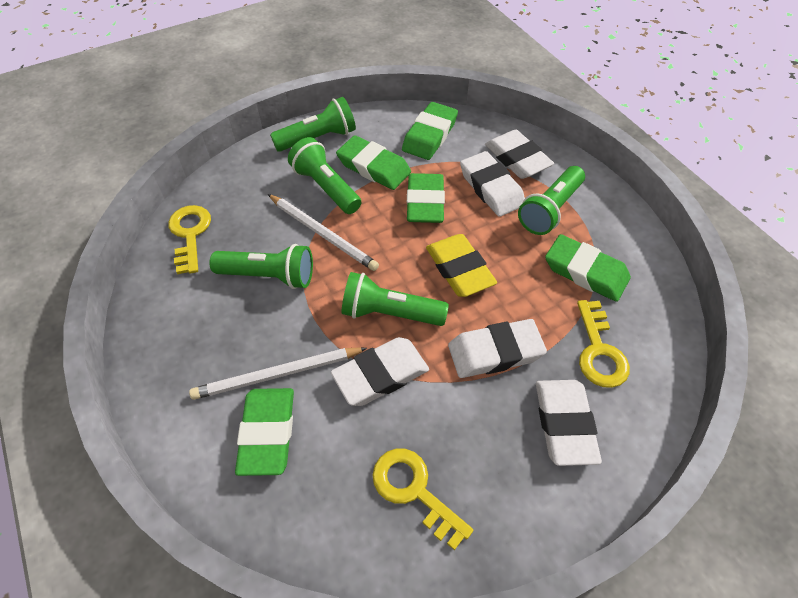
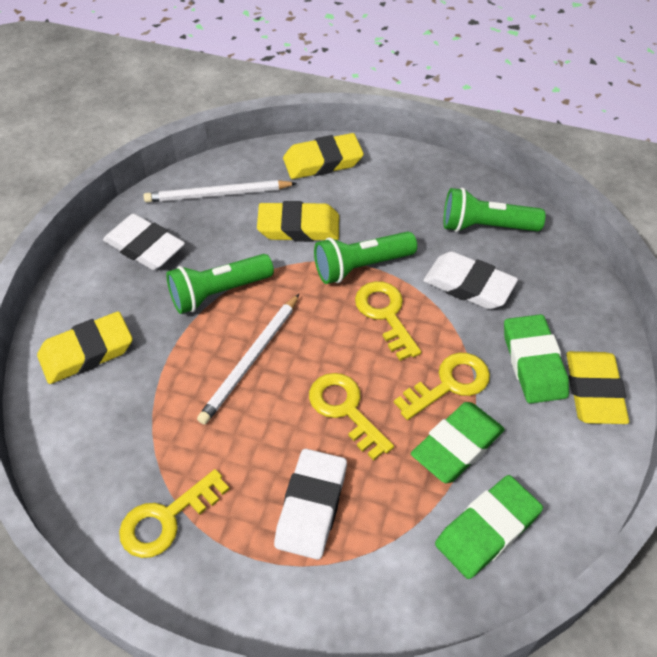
green eraser: [235,388,294,476] [336,135,411,190] [402,102,458,160] [407,173,445,223] [545,234,631,302] = 5 -> [411,402,505,483] [435,475,543,579] [504,314,569,404] = 3
green flashlight: [209,244,313,289] [270,97,356,152] [288,137,361,214] [342,272,449,326] [518,166,585,235] = 5 -> [166,254,274,314] [314,232,417,284] [443,188,545,232] = 3
white eraser: [331,337,429,406] [448,319,547,378] [460,151,525,217] [485,129,554,179] [536,380,602,466] = 5 -> [103,214,185,270] [274,449,347,560] [423,251,518,309] = 3
yellow eraser: [426,234,497,297] = 1 -> [37,311,133,384] [257,201,339,242] [283,133,364,179] [566,351,629,424] = 4
yellow key: [168,205,211,274] [372,449,474,550] [577,300,630,388] = 3 -> [119,469,230,558] [309,373,394,460] [355,281,421,361] [394,353,490,420] = 4

